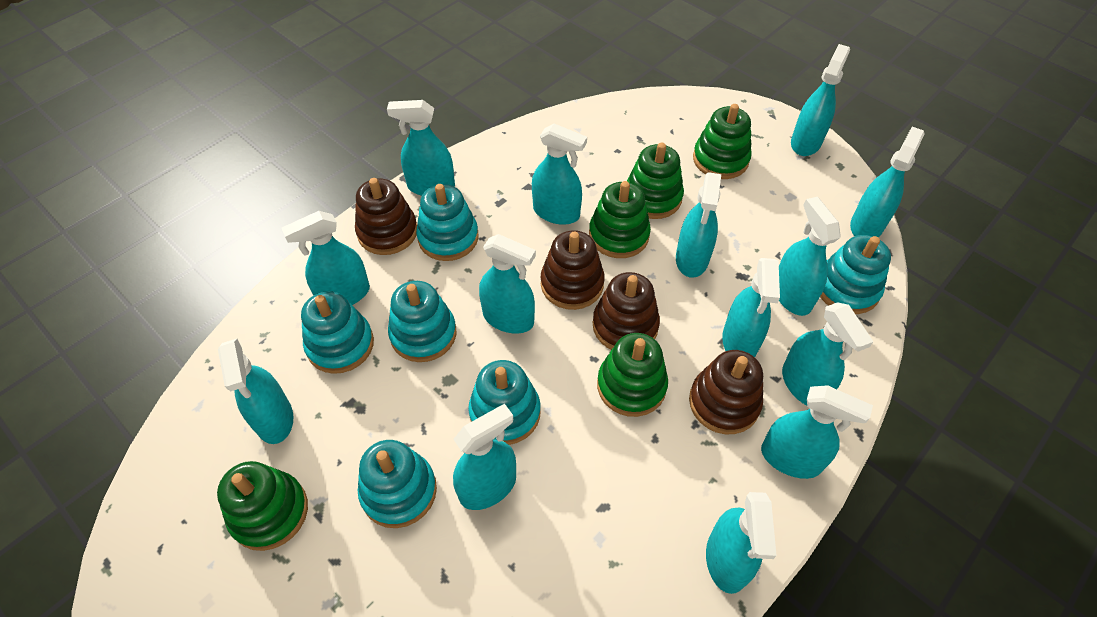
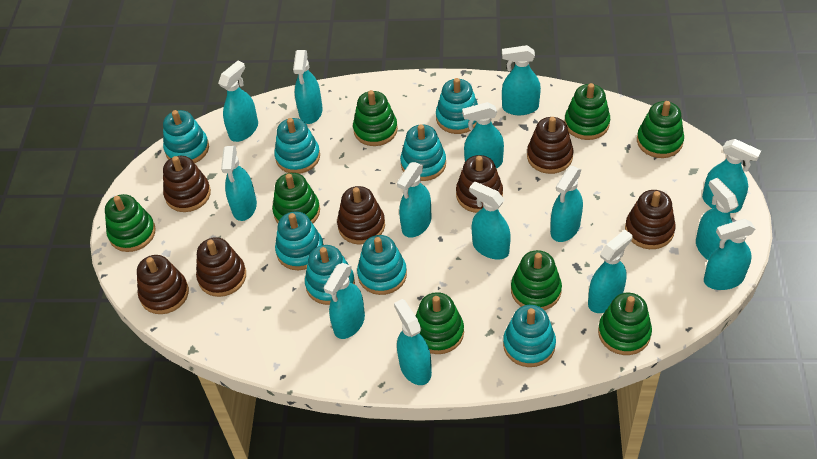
brown stacking toy: [355,178,417,255] [541,230,605,310] [593,272,660,350] [689,350,763,434] = 4 -> [137,255,189,314] [163,156,211,212] [196,237,246,297] [337,186,385,245] [456,155,503,213] [527,117,574,174] [625,190,676,249] = 7
green stacking toy: [217,461,308,551] [589,181,651,258] [597,333,668,417] [627,142,684,219] [693,104,752,179] = 5 -> [105,194,156,252] [272,173,320,223] [353,90,398,146] [416,292,464,354] [511,250,562,310] [564,83,610,140] [598,293,652,355] [637,101,684,158] = 8
turquoise stacking toy: [301,291,374,374] [358,440,437,528] [388,281,456,362] [416,184,479,261] [468,360,541,445] [820,235,891,314] = 6 -> [163,110,209,163] [274,118,320,174] [275,211,324,270] [305,245,355,305] [357,235,407,295] [400,124,446,181] [436,78,478,134] [503,305,556,367] = 8

